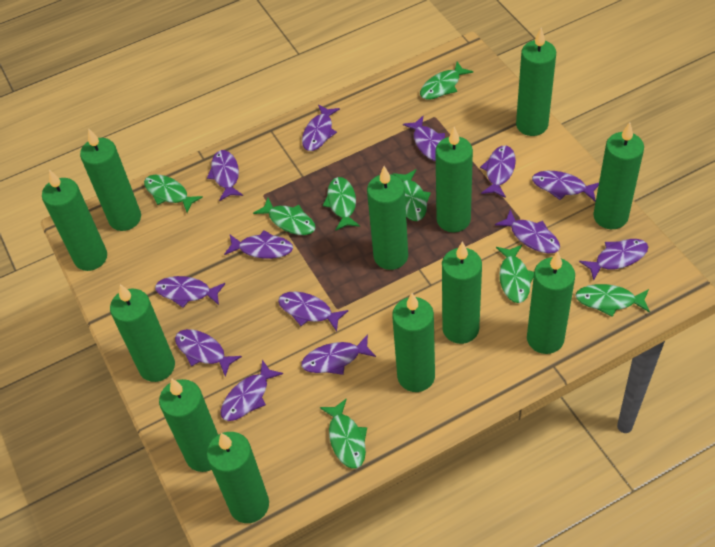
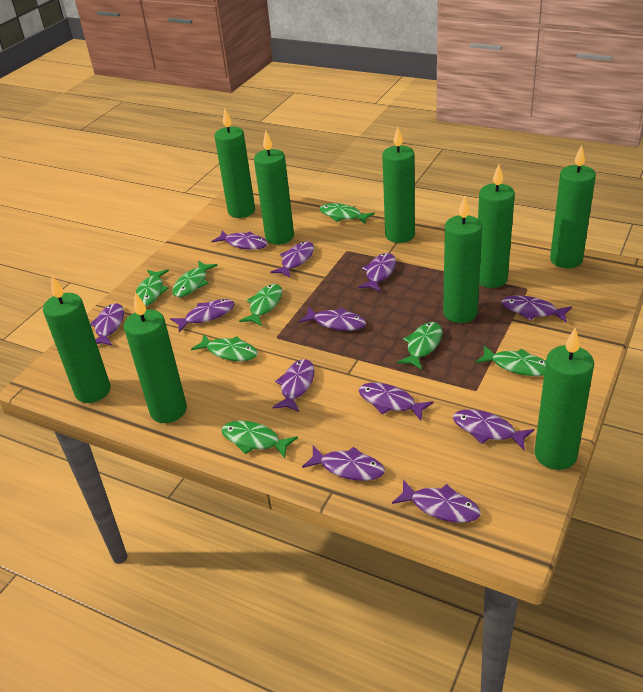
green candle: [42,170,107,271] [80,128,141,231] [110,284,175,382] [159,378,218,472] [207,432,269,523] [367,166,408,270] [392,293,435,392] [436,127,473,232] [442,242,482,344] [516,28,556,136] [527,252,575,354] [593,122,644,229] = 12 -> [43,276,111,403] [124,292,187,423] [214,109,255,218] [254,131,294,245] [382,127,415,243] [443,196,482,323] [478,164,515,288] [535,328,594,470] [550,145,596,268] = 9
purple fish: [155,276,225,308] [175,329,242,377] [207,150,243,201] [221,359,283,421] [224,230,293,259] [278,291,348,332] [301,334,376,375] [302,104,340,151] [403,116,445,161] [480,146,516,198] [495,209,560,254] [532,171,599,202] [579,239,648,281] = 13 -> [90,303,124,345] [170,299,235,332] [211,230,268,250] [270,242,314,278] [272,359,314,412] [299,307,366,331] [302,445,385,481] [358,253,396,292] [359,382,433,421] [392,480,481,523] [453,409,534,450] [502,295,572,323] = 12

